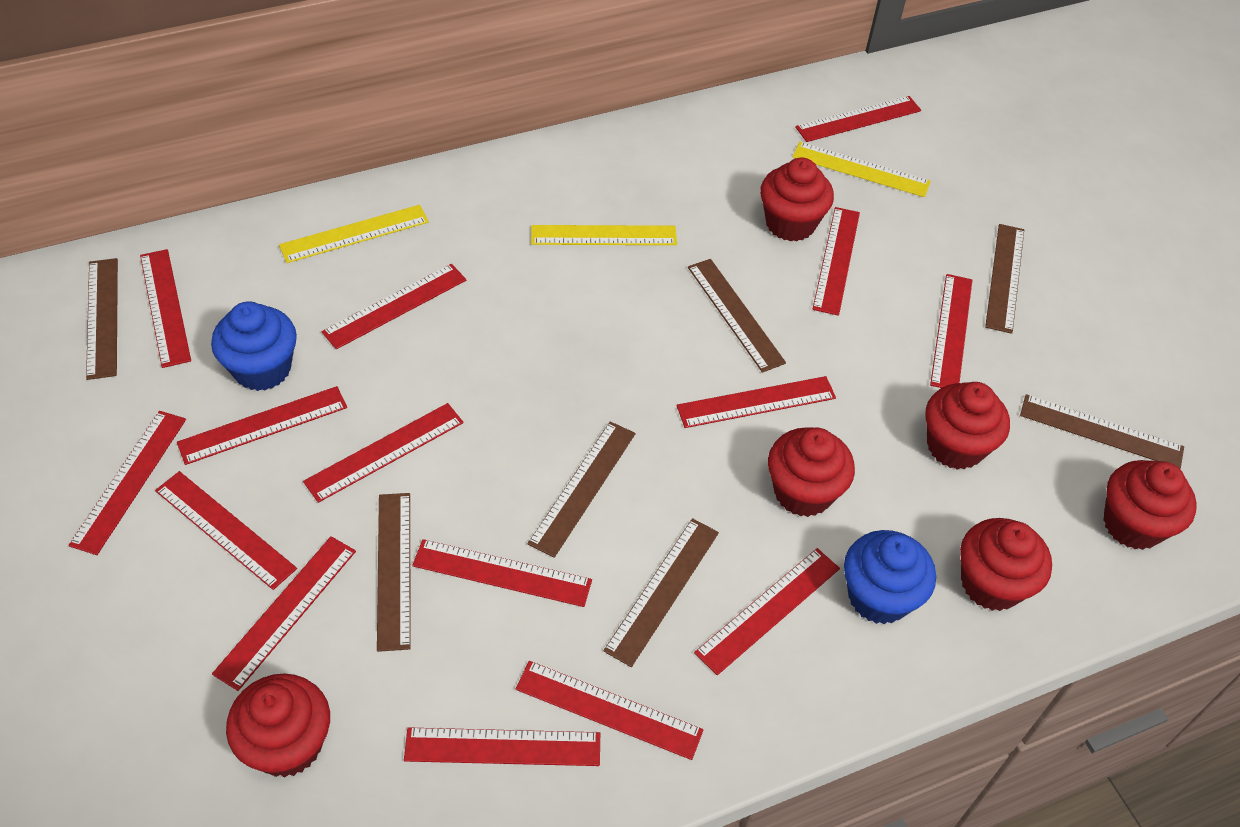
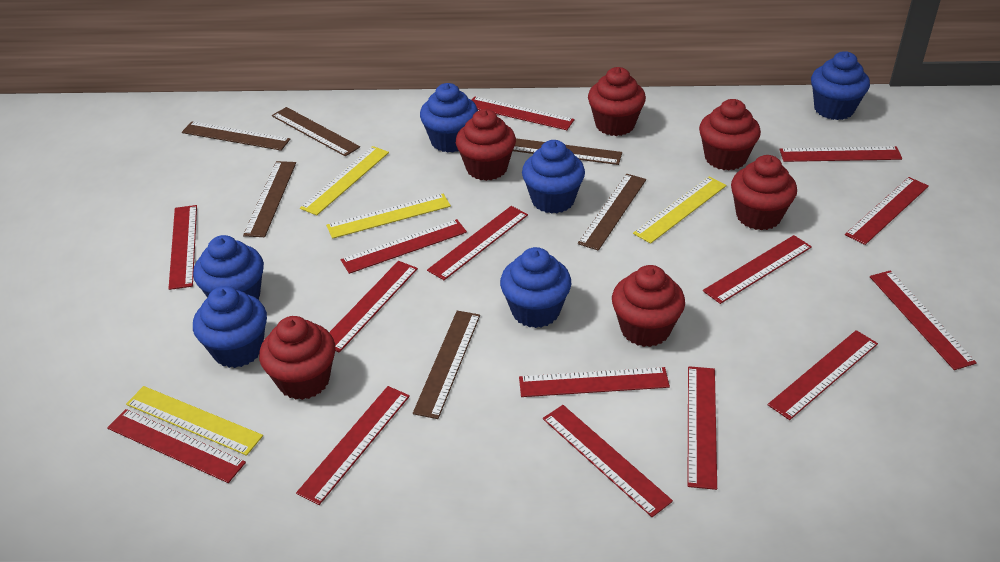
blue cupcake: [211,301,297,391] [844,530,936,624] = 2 -> [193,235,264,300] [193,286,267,368] [420,83,478,153] [500,247,571,328] [522,140,585,214] [811,51,870,120] = 6
brown ruler: [86,258,118,380] [377,493,411,652] [528,421,636,558] [603,518,719,667] [688,259,786,373] [985,224,1024,334] [1020,394,1184,469] = 7 -> [182,121,290,151] [243,161,296,237] [272,107,360,157] [413,311,480,419] [513,138,622,165] [578,174,646,251] = 6
yellow ruler: [279,205,429,263] [531,225,677,245] [792,142,931,197] = 3 -> [126,386,263,456] [300,146,389,215] [326,194,451,239] [633,177,727,244] = 4

